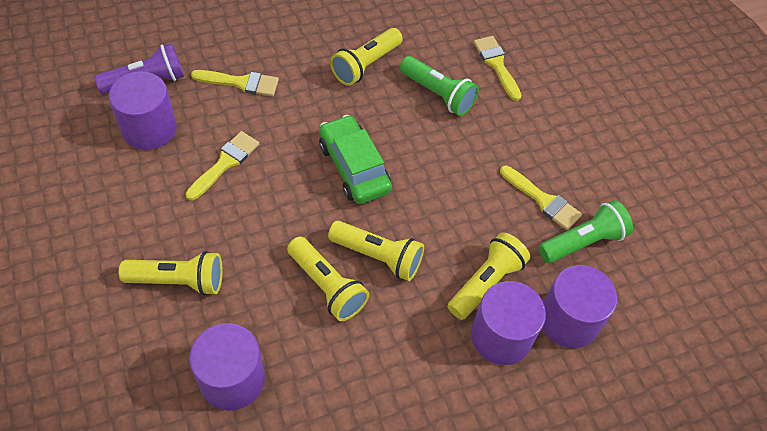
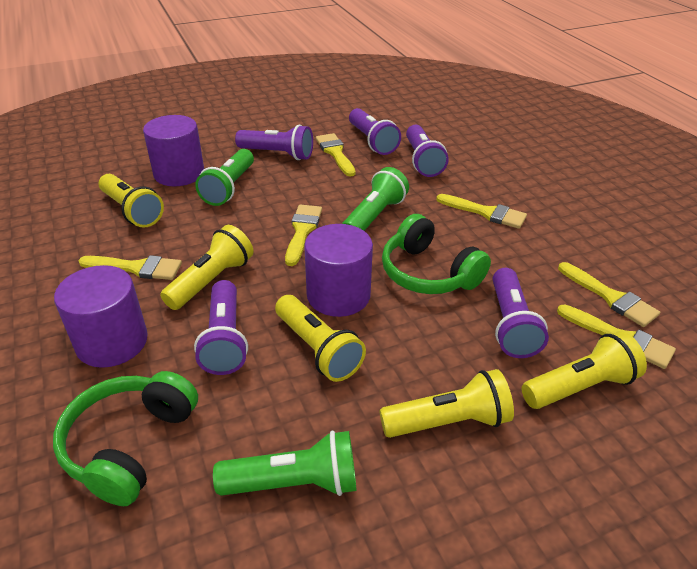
green car: [319,115,392,204] = 1 -> none = 0
green flashlight: [400,56,479,116] [538,200,633,263] = 2 -> [195,149,254,206] [213,431,357,496] [342,167,409,231] = 3
green headphones: none = 0 -> [53,371,198,506] [382,214,491,294] = 2
purple cylinder: [109,71,177,150] [189,323,265,411] [471,281,546,365] [542,265,617,348] = 4 -> [54,265,148,368] [143,115,204,186] [304,224,373,317] = 3
purple flashlight: [94,43,184,94] = 1 -> [194,280,248,375] [235,124,313,160] [349,108,401,155] [406,125,449,177] [493,268,549,358] = 5
yellow brush: [186,131,259,200] [191,70,279,96] [474,36,522,101] [500,165,582,230] = 4 -> [78,255,182,280] [285,205,322,266] [316,133,355,177] [436,194,527,229] [557,304,676,369] [558,262,660,327] = 6

